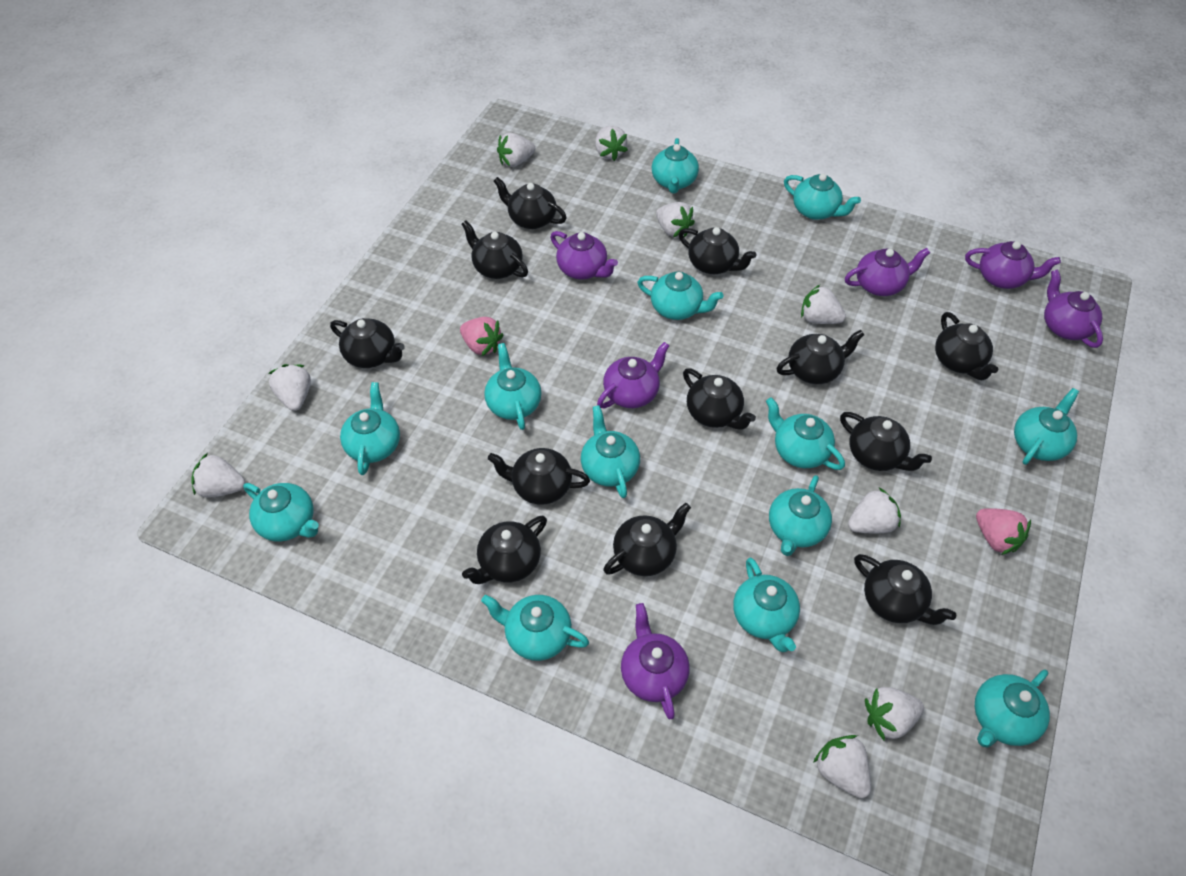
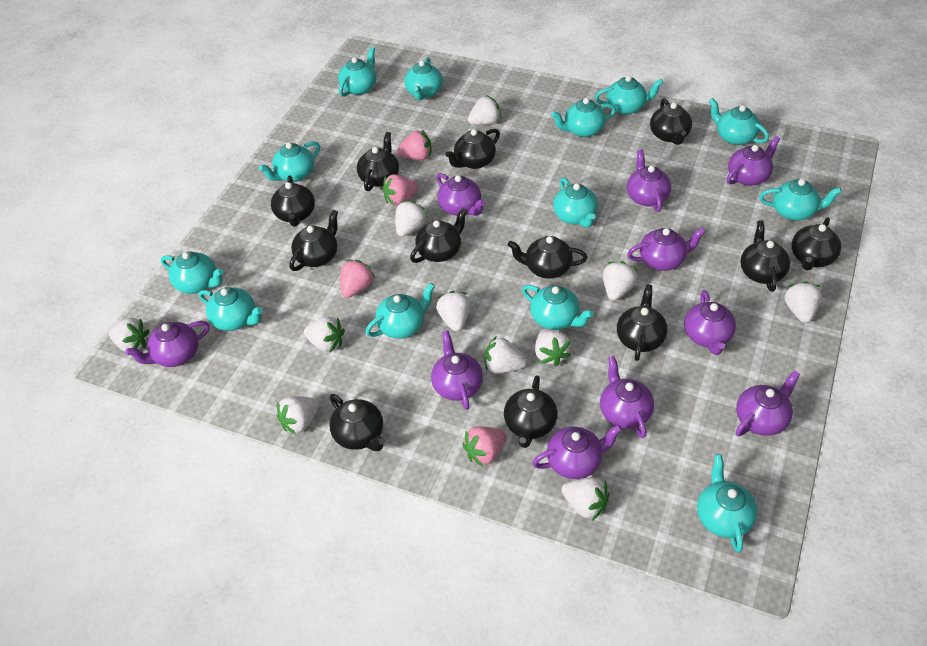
pink strawberry: [460,317,504,356] [976,508,1031,555] = 2 -> [340,260,375,298] [383,174,418,206] [397,130,432,160] [462,427,507,467] = 4
purple teapot: [550,231,618,280] [597,342,669,408] [621,603,690,719] [845,248,930,296] [965,241,1061,289] [1044,270,1103,348] = 6 -> [126,321,210,367] [431,331,483,410] [436,173,485,216] [532,425,622,479] [600,356,654,439] [627,149,671,212] [627,227,706,271] [684,290,736,355] [727,136,780,186] [736,371,800,436] = 10
white strawberry: [191,453,245,498] [268,364,311,411] [497,133,535,167] [595,126,628,161] [656,202,695,237] [801,285,846,324] [813,735,871,798] [848,488,901,534] [865,687,924,740] = 9 -> [109,318,150,352] [276,396,320,435] [304,317,345,352] [395,201,428,237] [436,291,471,332] [468,95,501,125] [485,336,527,374] [535,329,571,367] [562,477,609,521] [603,261,637,301] [784,281,822,323] = 11

